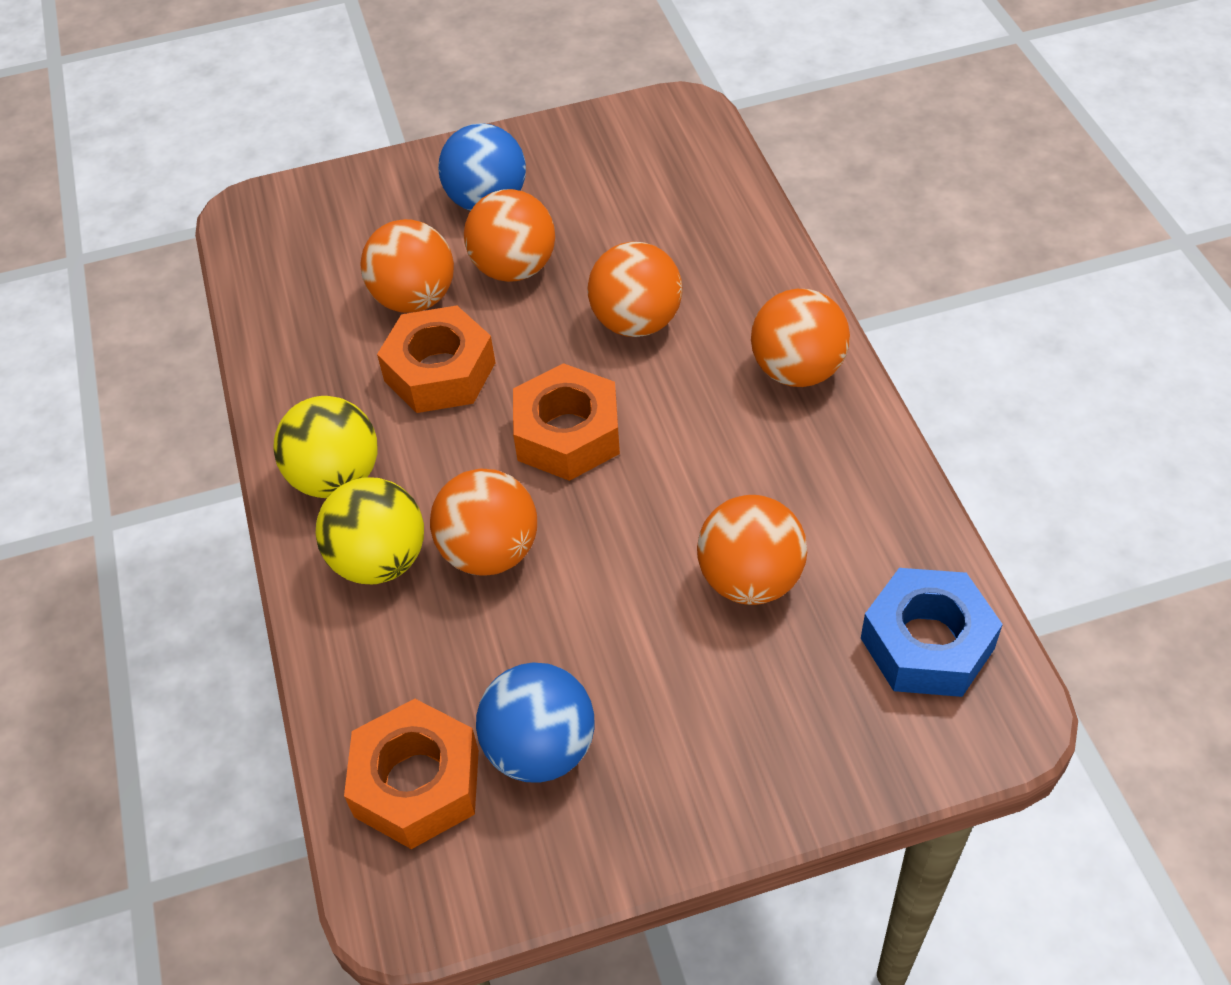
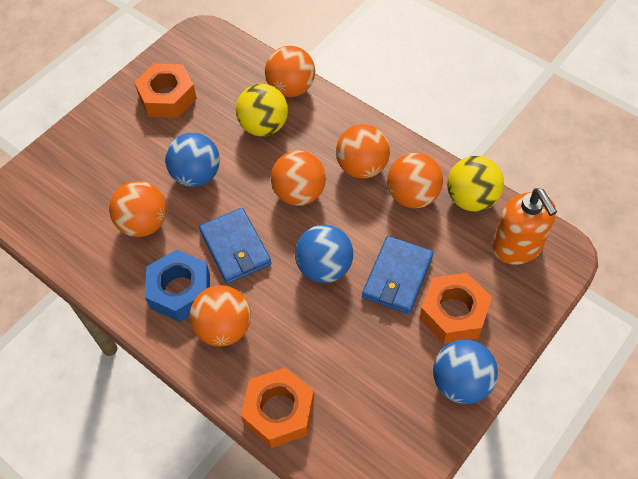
blue ball: [438,123,526,211] [476,662,594,783] = 2 -> [165,133,220,187] [295,225,353,283] [433,340,498,404] = 3
blue wallet: none = 0 -> [199,208,272,284] [362,236,434,314] = 2
orange soap dispenser: none = 0 -> [492,188,557,265] = 1

